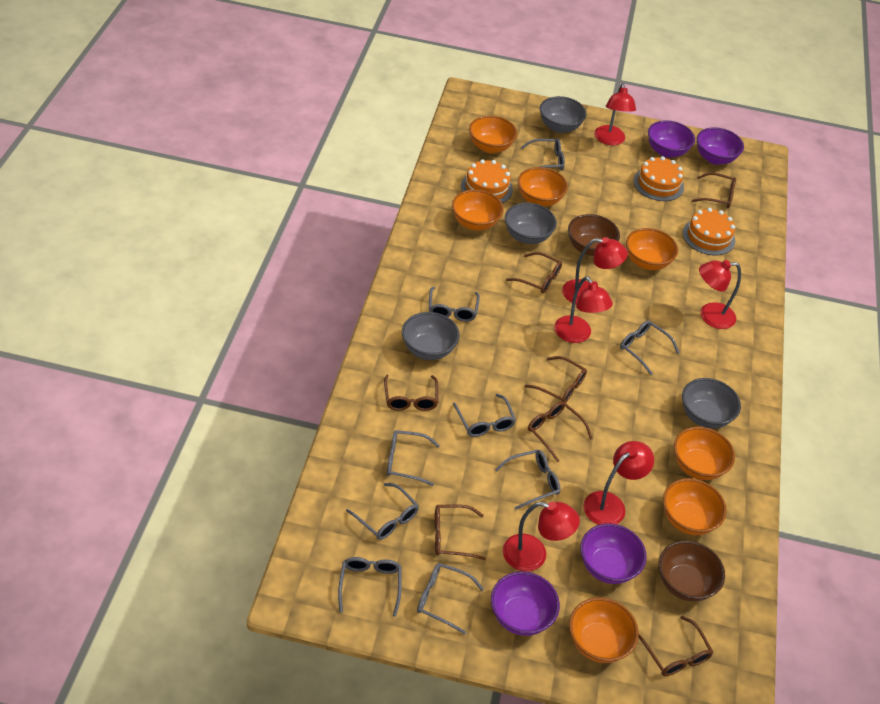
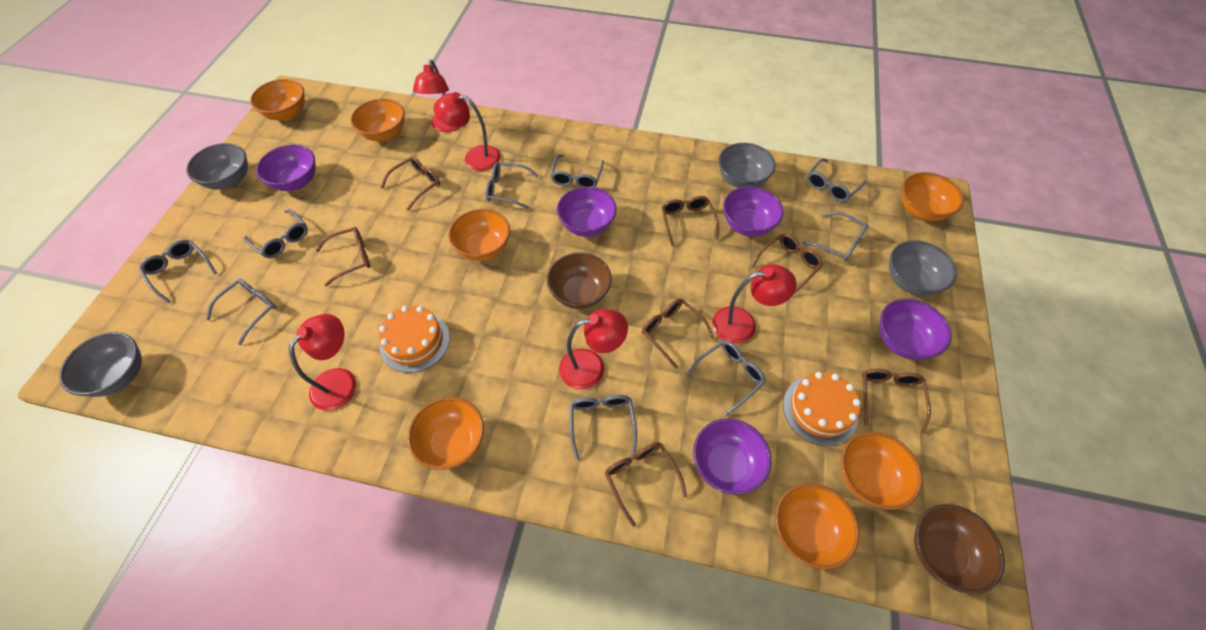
orange cake: [461,159,513,203] [633,156,684,201] [682,208,735,255] = 3 -> [379,306,450,373] [783,372,861,446] = 2
purple bowl: [491,571,560,636] [580,524,647,584] [648,120,695,158] [697,127,744,165] = 4 -> [256,144,316,191] [557,186,617,237] [693,418,771,495] [723,186,784,237] [880,299,952,360] = 5
red lamp: [503,502,580,571] [554,276,613,343] [562,237,628,304] [584,441,654,525] [594,83,636,145] [699,260,741,329] = 6 -> [289,314,357,411] [413,60,462,132] [433,92,501,171] [559,309,628,389] [712,264,796,344] = 5

